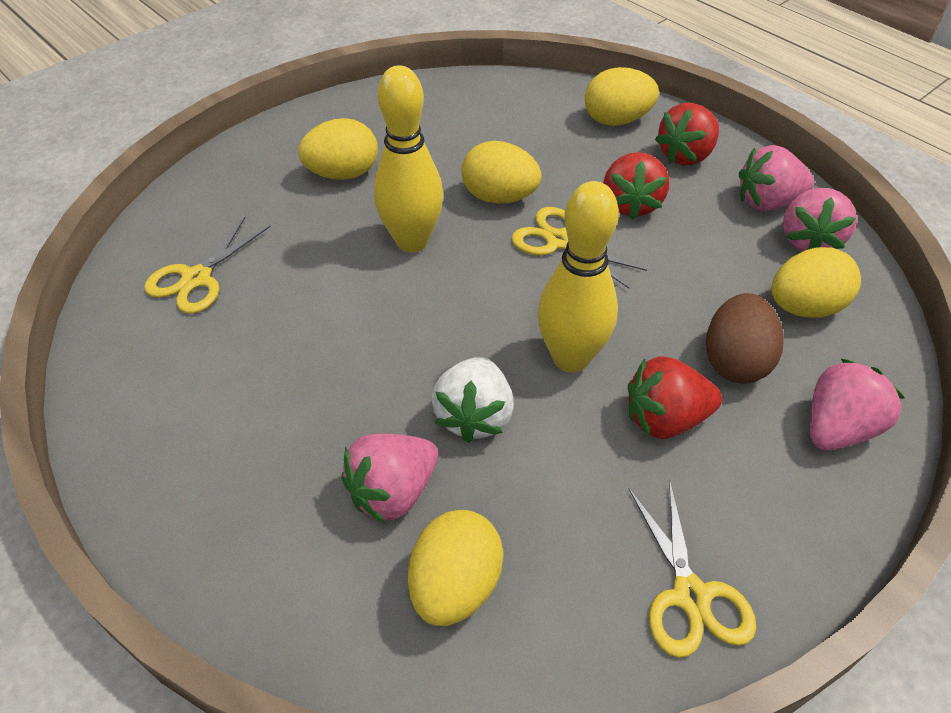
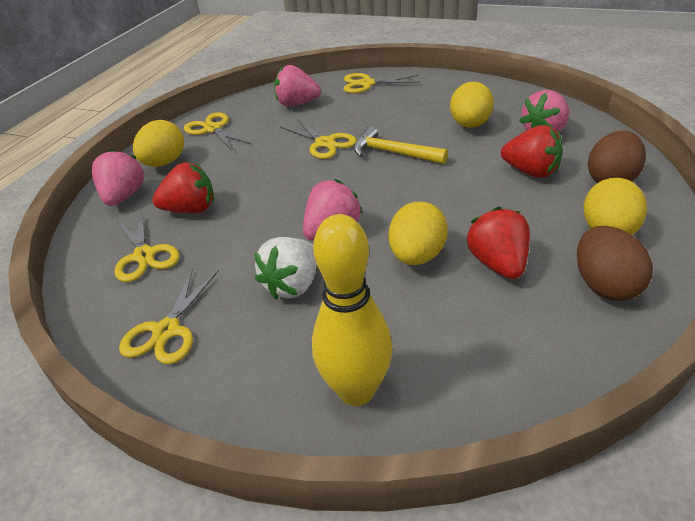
brown egg: [706,293,784,384] = 1 -> [577,226,653,301] [588,131,646,183] = 2
yellow bowling pin: [374,65,444,252] [537,181,619,373] = 2 -> [312,214,393,406] = 1
yellow egg: [298,118,378,180] [408,510,504,626] [461,141,542,204] [585,67,659,126] [771,247,861,318] = 5 -> [133,120,184,167] [389,202,448,265] [450,81,494,128] [584,178,647,235] = 4
yellow hammer: none = 0 -> [353,126,448,164] = 1
yellow scissors: [144,217,270,314] [511,207,647,288] [629,480,756,658] = 3 -> [114,211,179,282] [119,268,219,364] [184,112,251,151] [280,118,357,159] [344,73,420,93] = 5

